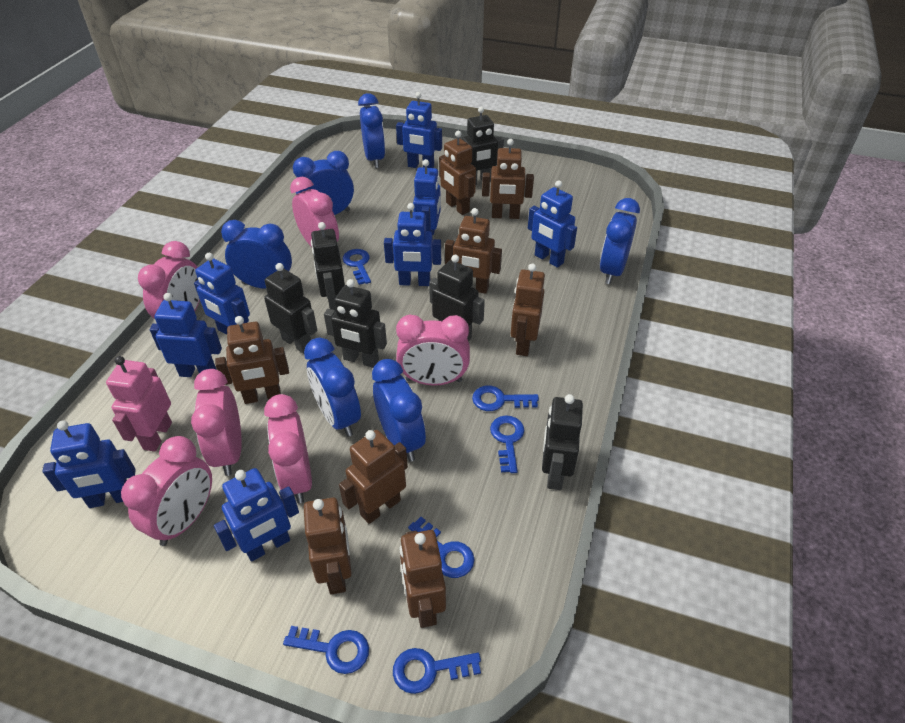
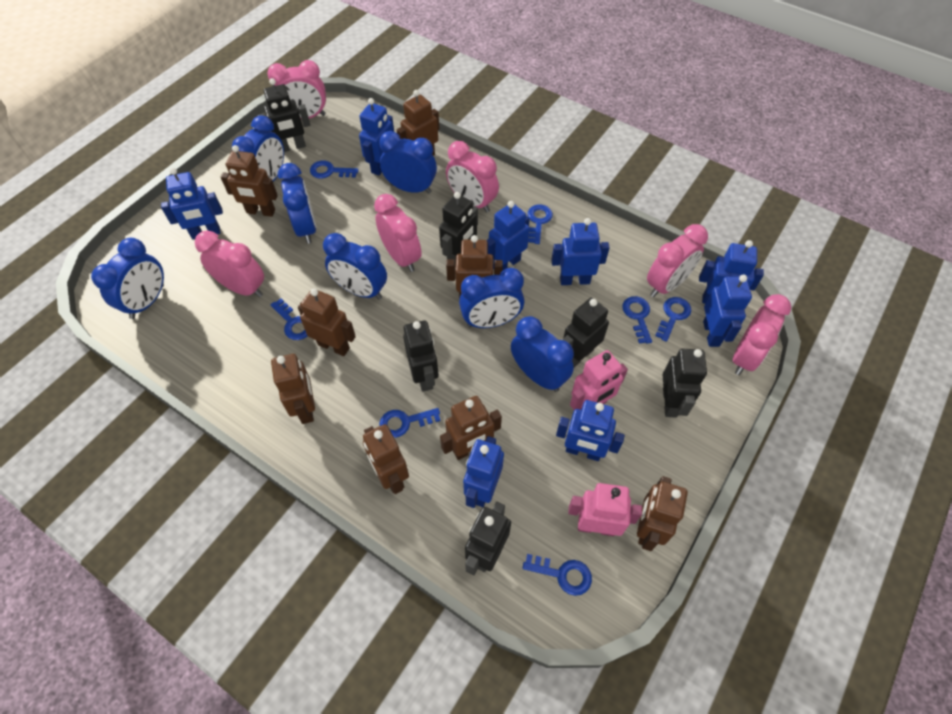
blue clock: [221,220,292,289] [293,151,354,215] [304,338,361,437] [358,93,385,168] [372,359,426,462] [600,198,640,284] = 6 -> [91,238,164,319] [232,115,284,182] [278,163,316,244] [323,233,387,300] [379,131,437,194] [459,268,524,328] [511,316,574,392] = 7
blue key: [283,626,369,674] [343,249,371,285] [393,648,481,694] [408,517,475,578] [472,385,539,411] [490,415,524,473] = 6 -> [271,299,307,340] [310,160,358,179] [379,408,441,438] [523,554,592,596] [527,204,553,244] [622,296,652,344] [655,297,691,342] = 7
pink robot: [106,356,172,451] = 1 -> [568,483,642,536] [570,350,628,410] = 2

